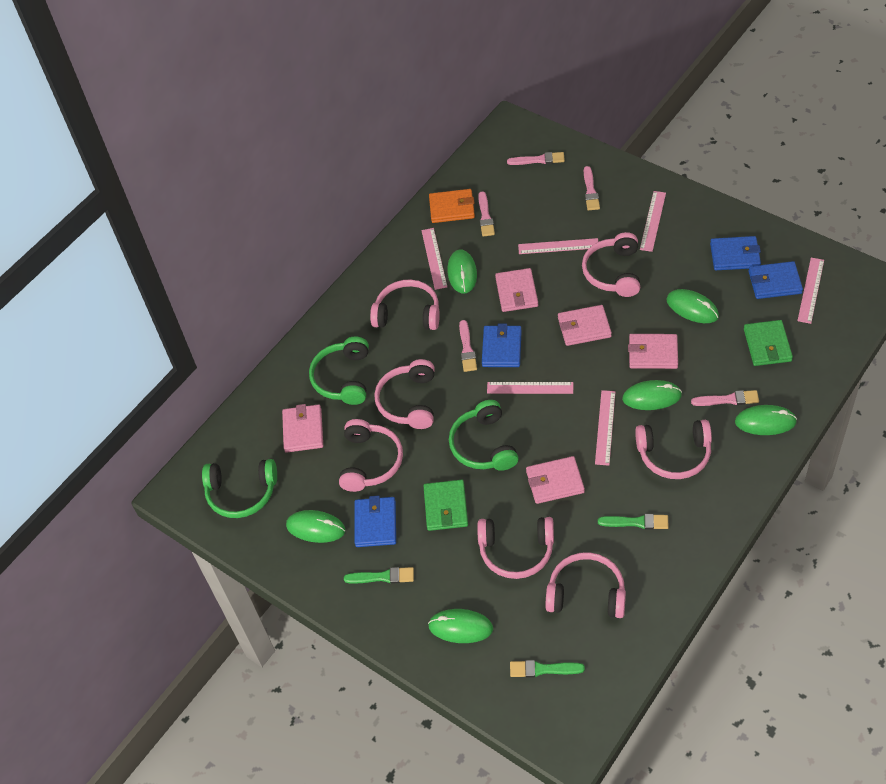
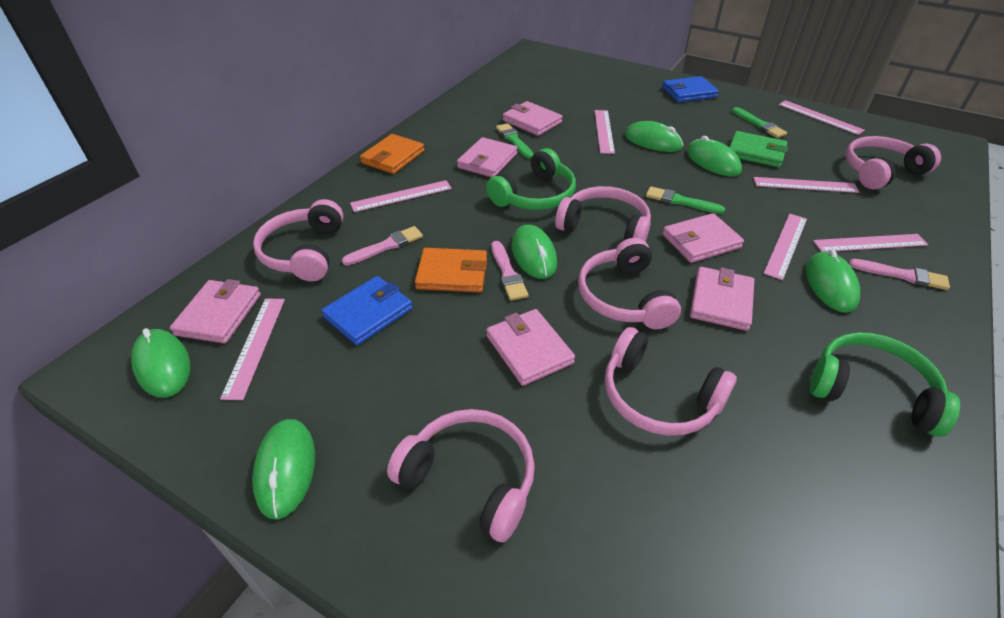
blue wallet: [354,496,396,547] [482,323,522,367] [710,236,761,270] [748,261,803,299] = 4 -> [321,276,413,345] [662,76,719,102] = 2
green headphones: [202,459,277,518] [309,336,369,405] [449,400,519,471] = 3 -> [486,148,576,210] [810,332,960,437] = 2
green wallet: [424,480,468,531] [744,320,793,366] = 2 -> [729,131,788,167] = 1
orange wallet: [429,189,475,223] = 1 -> [360,134,424,174] [415,248,487,292] = 2
pink brush: [459,320,477,372] [478,191,495,237] [507,152,565,165] [584,166,600,210] [691,390,759,406] = 5 -> [342,226,423,265] [491,241,528,301] [849,259,950,290] = 3
pink headphones: [339,419,403,492] [370,279,440,330] [374,359,435,429] [477,517,554,579] [545,552,626,618] [582,232,640,297] [635,420,712,479] = 7 -> [253,199,343,281] [387,409,535,542] [555,186,651,242] [578,238,681,329] [605,327,737,436] [845,136,941,190] = 6
pink ruler: [421,228,447,290] [487,382,573,394] [518,238,598,254] [595,390,615,466] [640,191,666,252] [797,258,824,324] = 6 -> [220,299,285,400] [350,180,452,212] [595,110,615,154] [753,177,859,193] [763,214,807,280] [779,100,865,135] [813,234,928,252] = 7
pink wallet: [282,404,323,453] [495,268,538,312] [526,456,585,504] [558,305,612,346] [628,334,678,369] = 5 -> [170,279,261,343] [457,137,517,177] [486,309,575,386] [503,101,563,136] [662,213,744,263] [690,267,754,331] = 6

